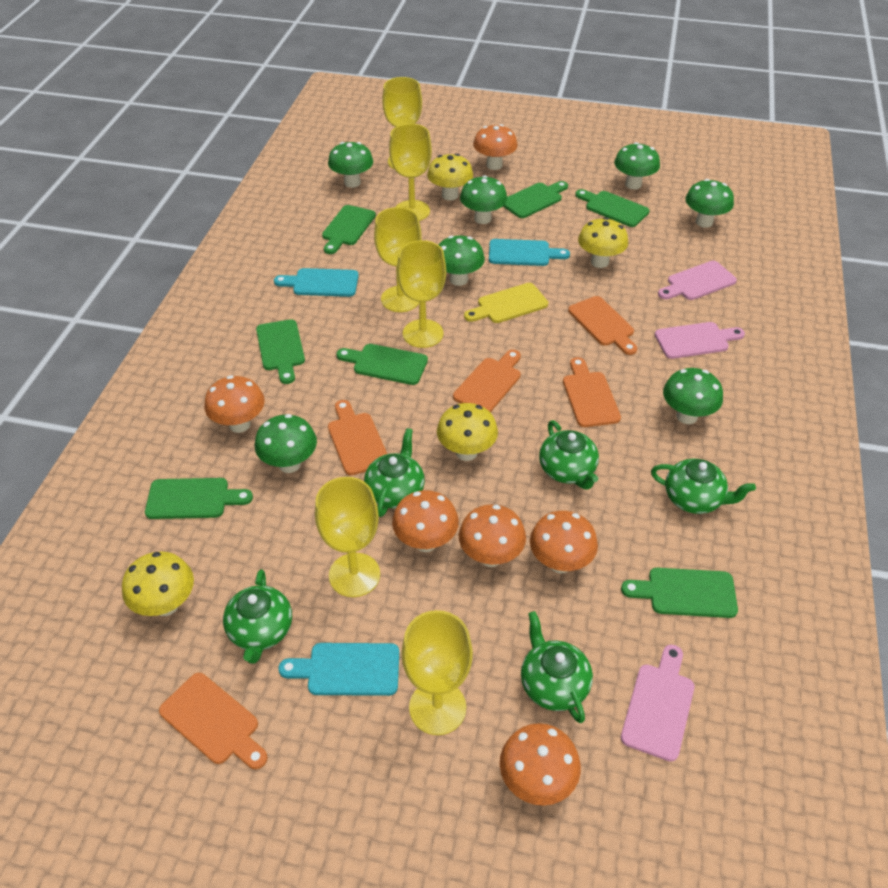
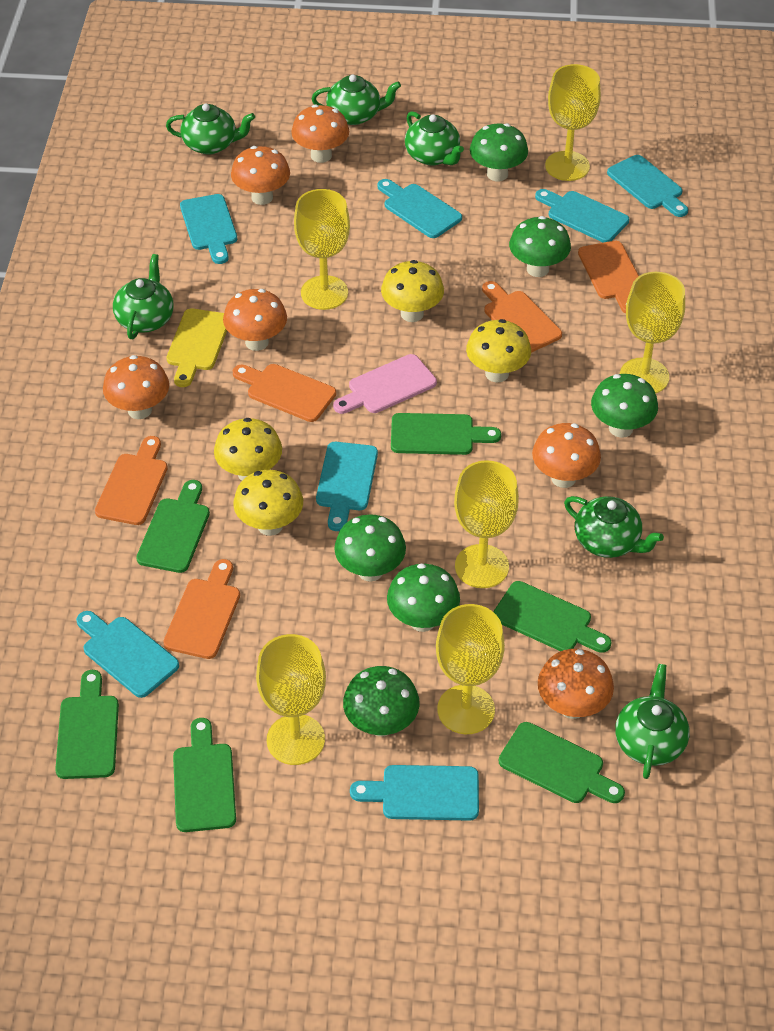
green cutting board: [145,478,253,519] [256,319,305,384] [322,205,376,254] [336,344,428,385] [503,181,568,218] [575,189,650,227] [621,568,738,618] = 7 -> [55,670,119,779] [136,480,210,573] [173,718,236,832] [391,413,501,455] [494,581,612,653] [499,722,625,803] = 6
green mushroom: [255,414,317,473] [328,142,373,188] [438,235,485,286] [460,175,507,224] [614,142,660,189] [663,368,723,424] [685,179,734,228] = 7 -> [334,514,406,582] [343,666,420,736] [387,563,460,632] [470,123,528,181] [509,216,571,277] [591,374,658,438] = 6
green teapot: [223,569,292,664] [364,428,425,517] [521,611,593,723] [539,420,599,490] [651,459,756,514] = 5 -> [113,254,174,339] [166,104,255,154] [312,75,401,125] [405,111,464,166] [564,496,664,558] [615,664,690,779] = 6
pink cutting board: [621,645,695,761] [655,322,745,359] [658,261,737,300] = 3 -> [333,354,437,414] = 1
turquoise cutting board: [274,268,359,297] [278,643,399,696] [489,239,570,266] = 3 -> [76,611,179,698] [180,194,237,264] [316,442,378,531] [350,765,479,821] [377,179,462,238] [535,189,629,243] [607,155,688,217] = 7

